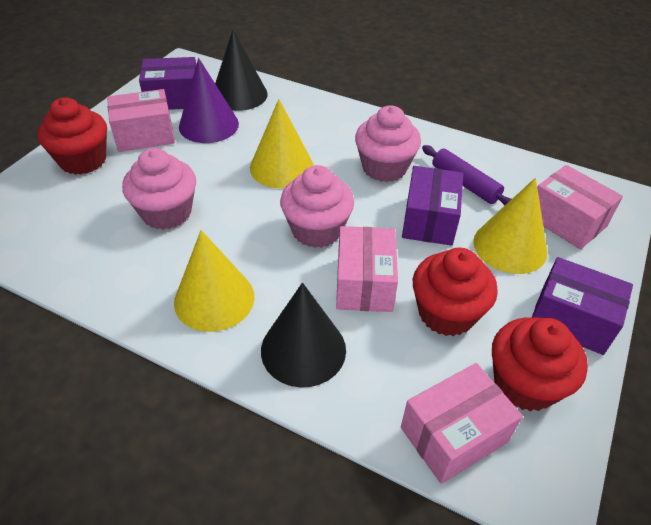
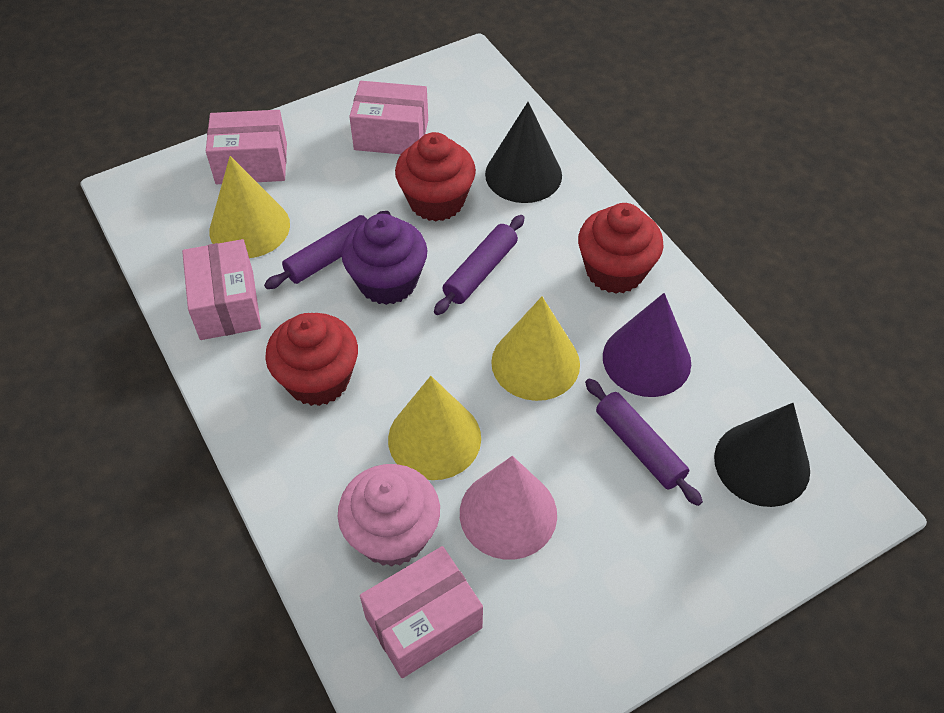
pink cone: none = 0 -> [460,456,557,560] = 1
pink cupcake: [122,148,196,230] [280,165,354,248] [355,105,421,182] = 3 -> [338,464,440,567] = 1
purple box: [139,57,196,110] [402,166,463,246] [532,257,633,355] = 3 -> none = 0
purple cupcake: none = 0 -> [341,214,427,305] = 1
purple rolling pin: [422,145,511,205] = 1 -> [264,211,390,289] [434,215,525,315] [585,378,703,506] = 3

